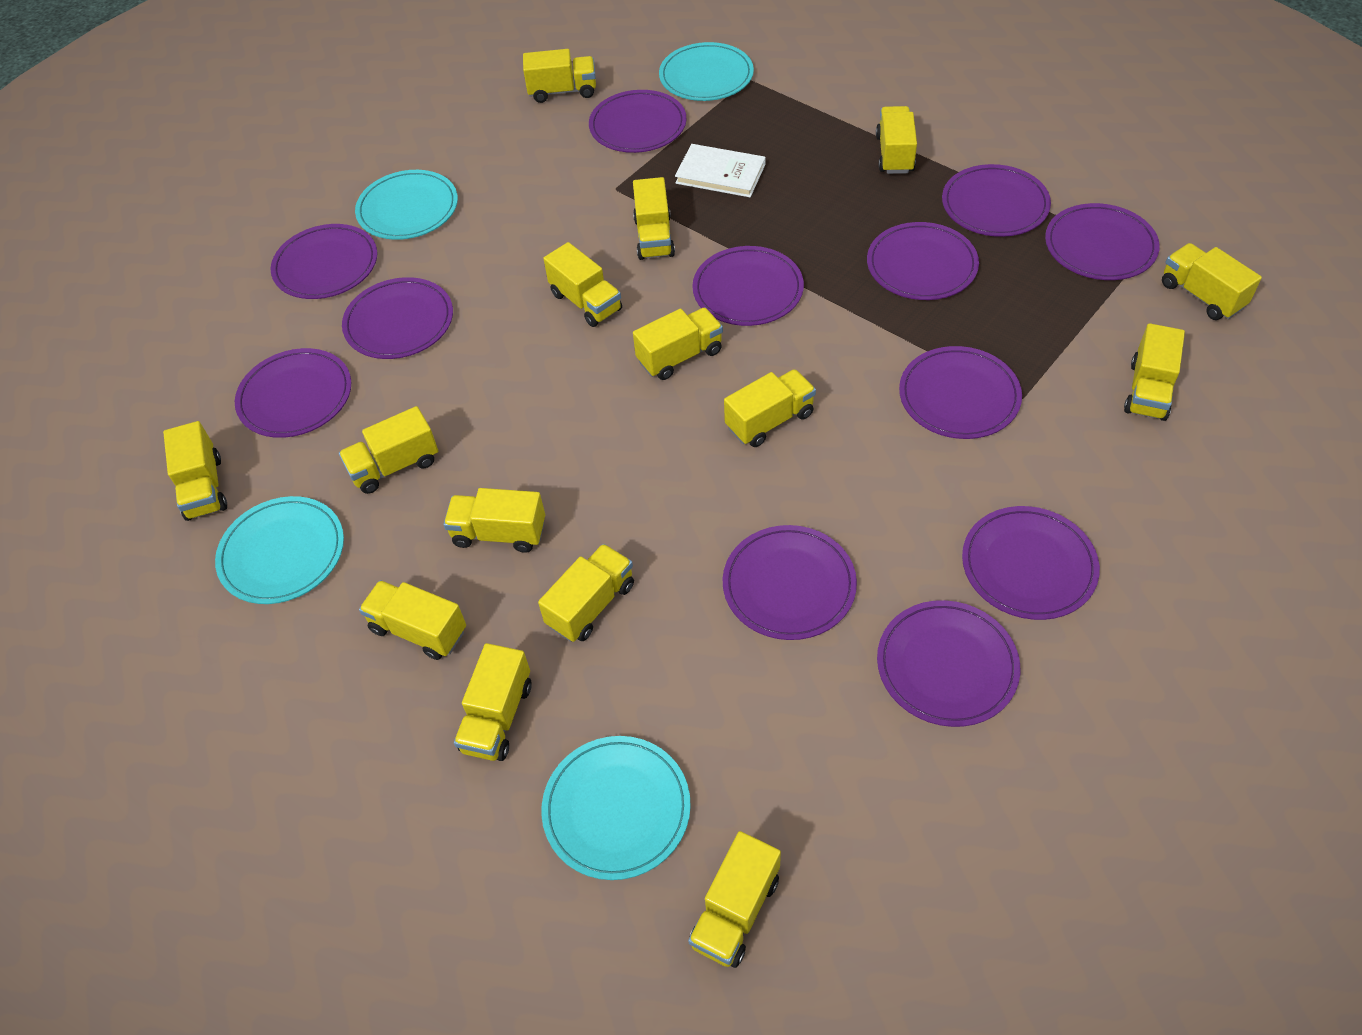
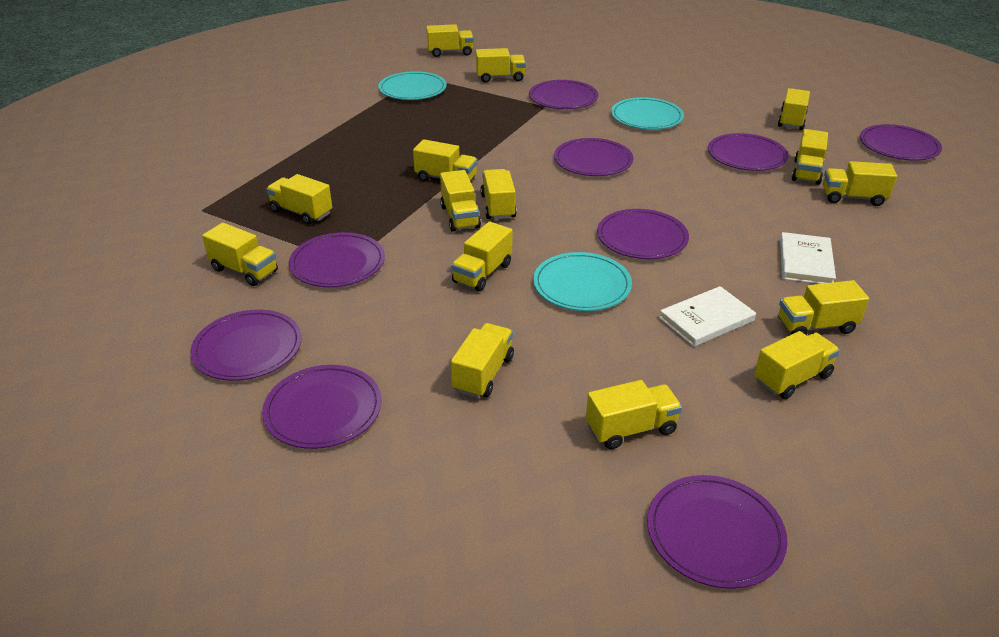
purple plate: [235,348,351,438] [271,224,377,299] [342,277,453,359] [589,90,687,153] [692,246,804,326] [723,525,857,640] [867,222,979,300] [877,600,1020,727] [899,346,1022,439] [942,164,1051,237] [962,506,1100,620] [1045,203,1160,280] = 12 -> [190,310,302,381] [262,365,382,449] [289,232,385,287] [529,80,598,109] [554,138,634,176] [597,209,689,259] [647,475,788,589] [708,133,788,171] [860,124,942,161] = 9
turquoise plate: [215,496,344,604] [355,170,458,240] [541,736,691,880] [659,42,754,101] = 4 -> [378,71,447,100] [533,252,632,311] [611,97,684,130] = 3
white book: [675,144,766,197] = 1 -> [659,286,756,347] [780,232,836,284] = 2

